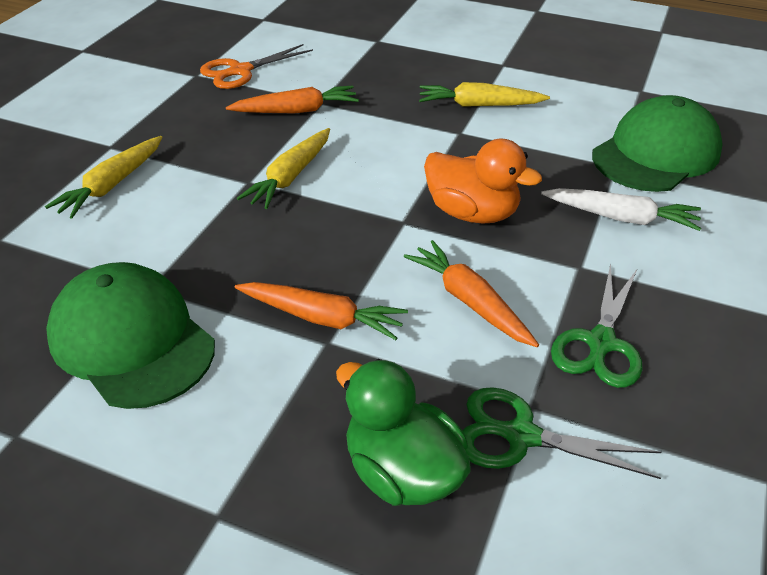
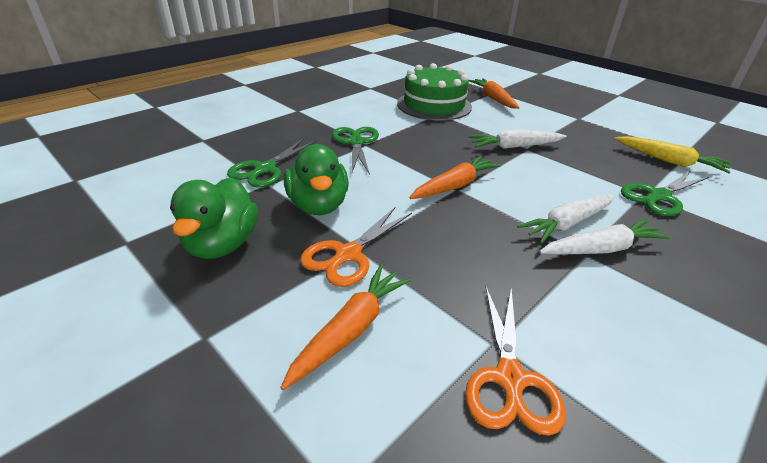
green cake: none = 0 -> [397,63,472,121] = 1
green cap: [46,262,215,409] [592,95,723,192] = 2 -> none = 0
green duck: [336,359,471,506] = 1 -> [170,177,258,259] [284,144,349,215] = 2
green scissors: [462,387,661,479] [551,264,642,388] = 2 -> [227,138,317,188] [332,127,379,175] [621,171,709,216] = 3
orange duck: [424,139,542,224] = 1 -> none = 0
orange scissors: [200,44,313,89] = 1 -> [300,207,412,287] [465,287,566,436] = 2
white carrot: [541,188,701,231] = 1 -> [468,129,566,149] [517,194,615,244] [539,219,671,255] = 3
yellow carrot: [45,136,162,219] [237,128,330,209] [419,82,550,107] = 3 -> [615,136,732,173] = 1

